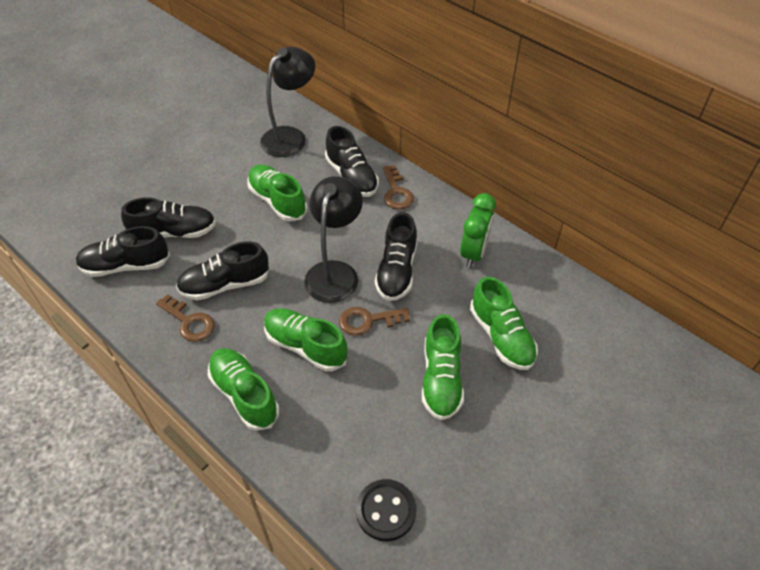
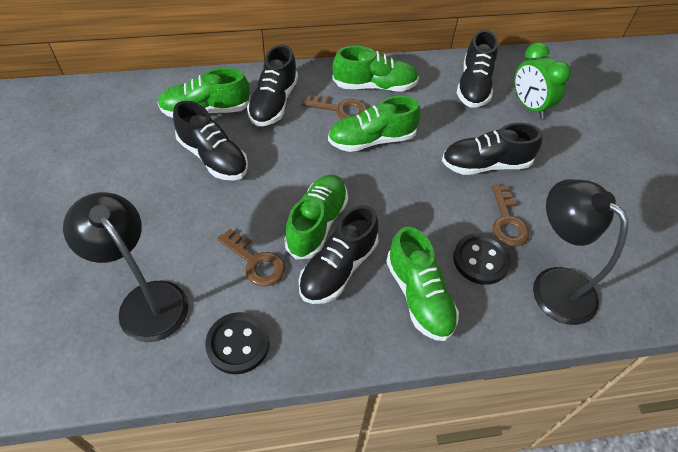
black button: [356,479,416,541] = 1 -> [205,312,270,374] [453,233,511,285] = 2

